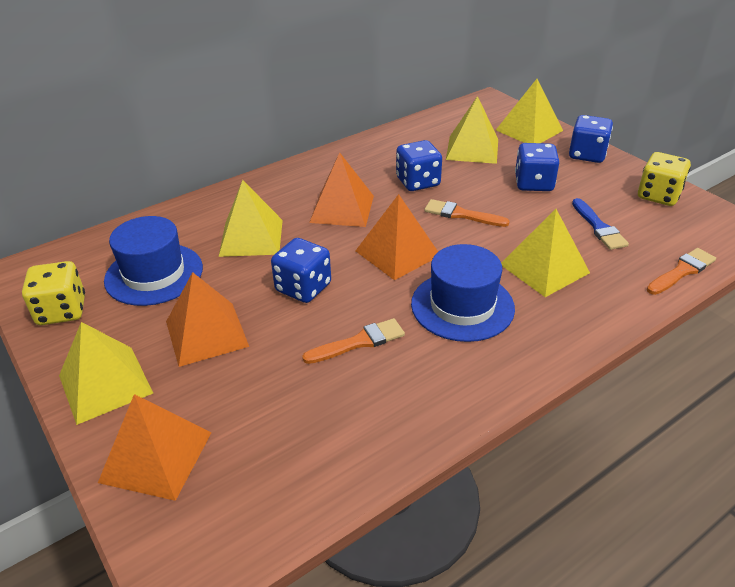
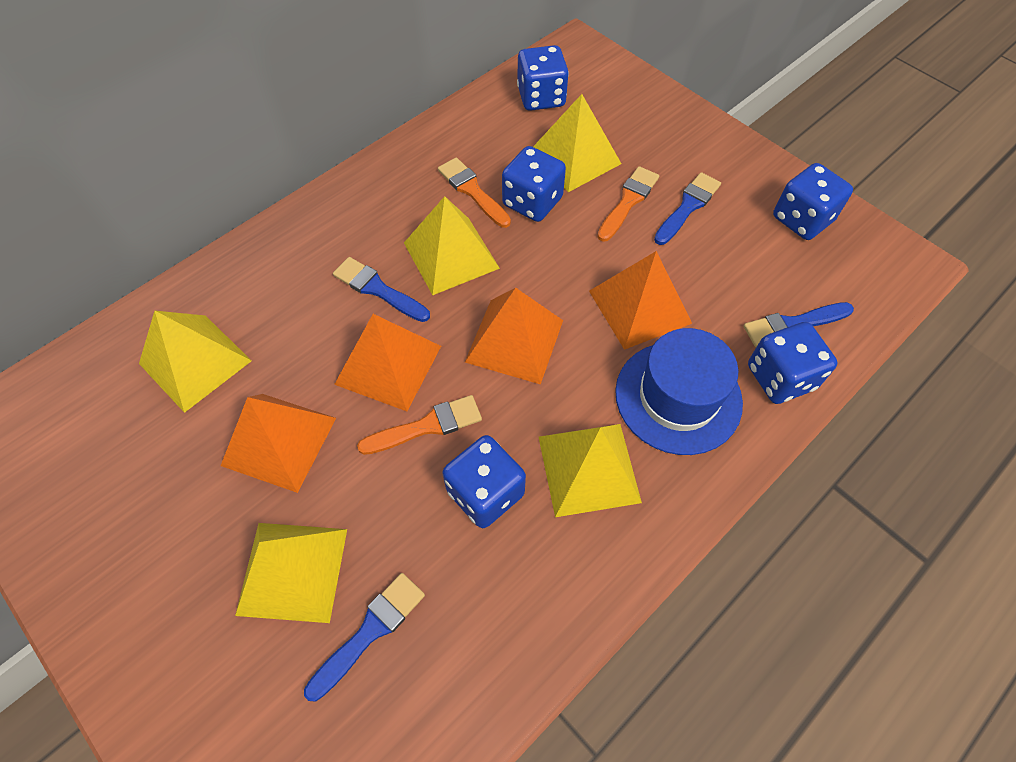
blue brush: [572,198,629,250] = 1 -> [304,573,425,701] [333,257,430,322] [654,172,721,245] [744,302,854,347] = 4
blue dice: [271,238,331,303] [396,140,442,191] [515,143,559,191] [569,115,613,163] = 4 -> [443,435,526,528] [502,146,566,222] [517,45,569,111] [748,322,838,404] [773,163,853,240] = 5
blue hat: [104,216,203,306] [411,244,515,342] = 2 -> [615,328,743,455] = 1
yellow dice: [22,261,85,325] [638,152,691,206] = 2 -> none = 0

